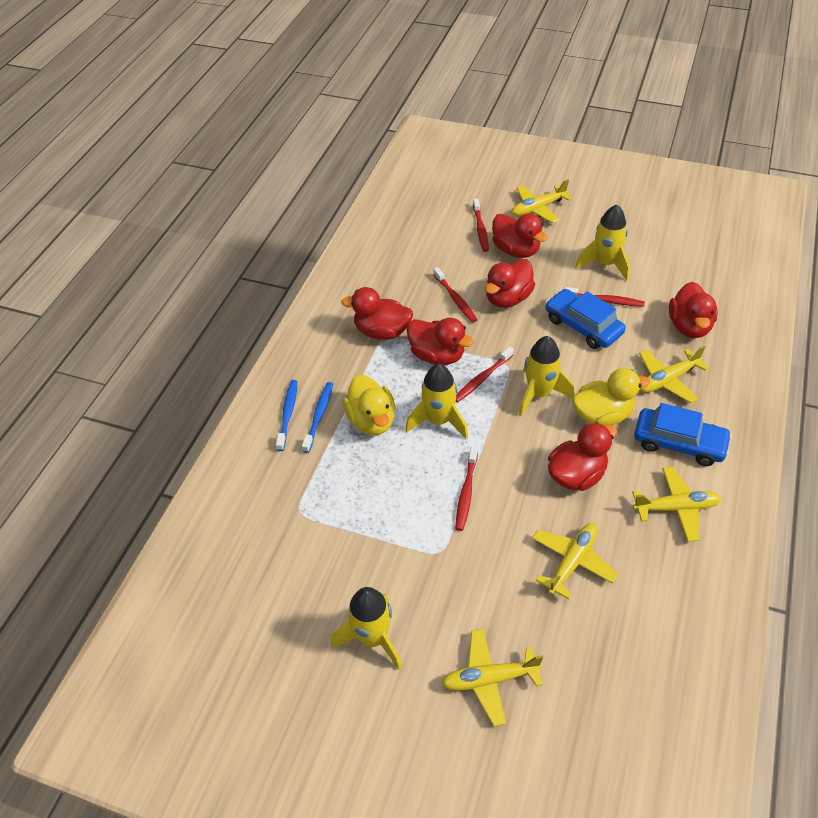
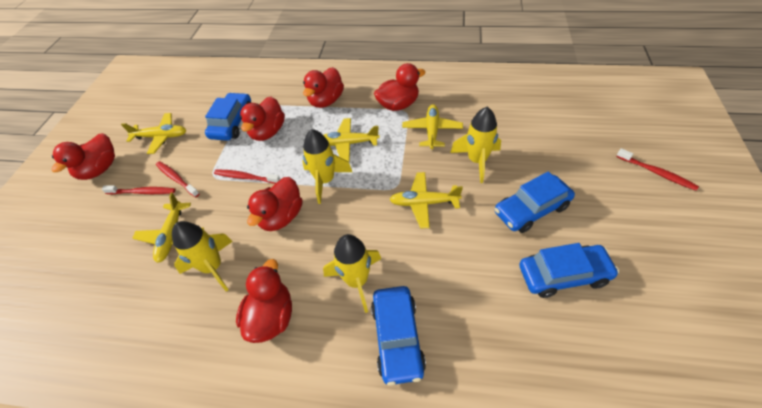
blue car: [545,289,626,349] [634,403,732,466] = 2 -> [205,92,251,141] [371,286,426,386] [495,172,575,233] [519,243,619,298] = 4
blue toothbrush: [276,380,298,451] [302,382,333,453] = 2 -> none = 0
red toothbrush: [433,267,477,323] [455,446,478,531] [456,347,514,403] [473,199,489,252] [564,287,645,307] = 5 -> [102,185,175,194] [156,161,200,197] [214,170,281,184] [616,148,699,191] = 4
yellow duck: [343,375,395,435] [572,368,650,426] = 2 -> none = 0

